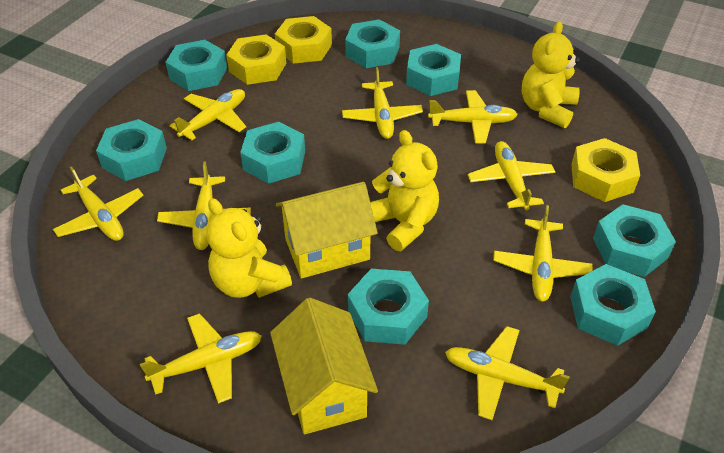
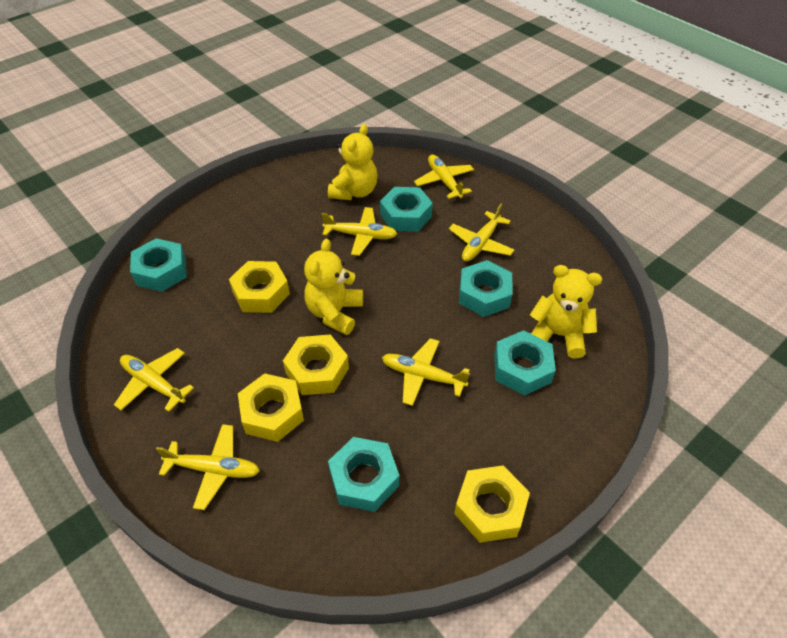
turquoise nut: [96,119,167,181] [166,40,227,91] [240,122,305,184] [345,19,400,68] [348,269,429,345] [406,44,461,96] [570,264,656,346] [593,204,676,277] = 8 -> [130,238,187,292] [328,437,399,512] [380,187,433,232] [459,260,513,317] [494,330,556,396] = 5
yellow house: [270,298,378,434] [276,182,378,279] = 2 -> none = 0
yellow nut: [226,35,286,85] [275,16,332,64] [571,138,640,202] = 3 -> [229,261,290,313] [238,373,304,442] [283,334,349,395] [454,466,530,543] = 4
yellow plane: [53,166,143,241] [140,313,262,404] [157,161,251,250] [170,89,246,140] [342,67,423,139] [428,90,518,144] [445,326,570,420] [468,141,555,210] [493,205,593,302] = 9 -> [114,348,194,412] [156,424,260,510] [322,207,397,256] [382,338,470,406] [414,155,474,199] [449,203,514,262] = 6

